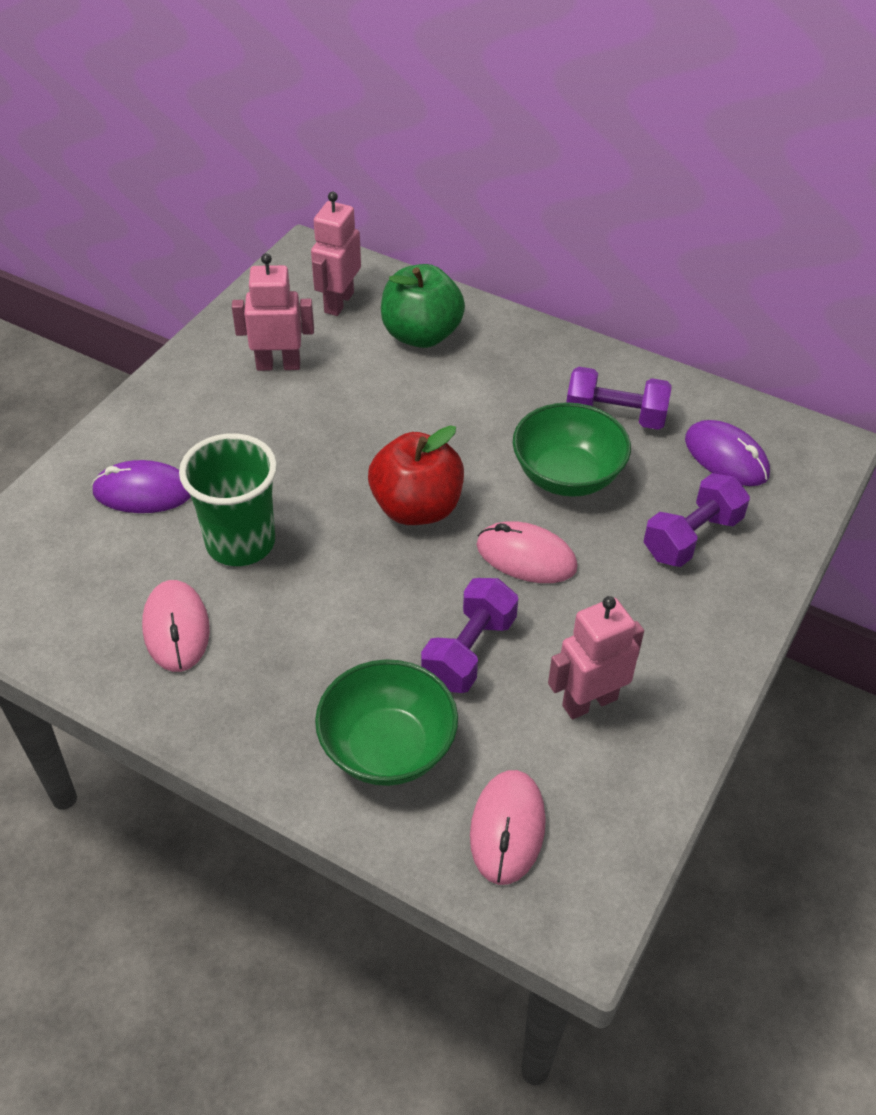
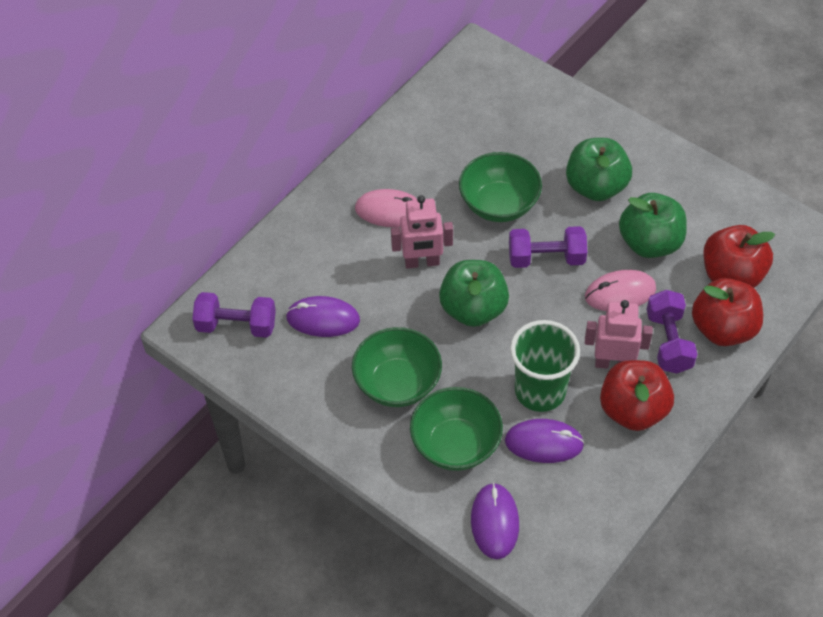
green apple: [381,264,465,348] = 1 -> [439,260,509,327] [566,138,632,201] [619,193,687,258] = 3
green bowl: [315,659,458,786] [513,402,631,497] = 2 -> [352,327,442,407] [410,387,503,471] [459,152,542,222] = 3
pink mouse: [142,580,210,672] [470,770,546,885] [476,522,578,583] = 3 -> [355,189,417,227] [585,270,656,311] = 2
pink robot: [232,253,314,371] [311,192,361,316] [548,596,644,719] = 3 -> [391,195,453,269] [585,300,653,369] = 2
purple mouse: [91,460,191,513] [685,420,770,486] = 2 -> [286,296,360,337] [471,483,519,559] [505,419,584,463] = 3
red apple: [368,425,464,525] = 1 -> [600,360,674,431] [692,278,763,346] [703,225,775,288] = 3

